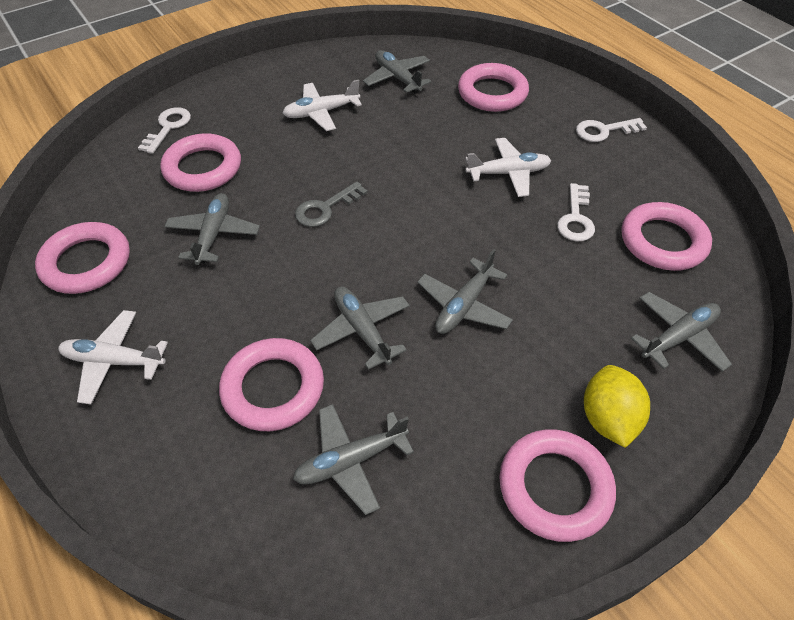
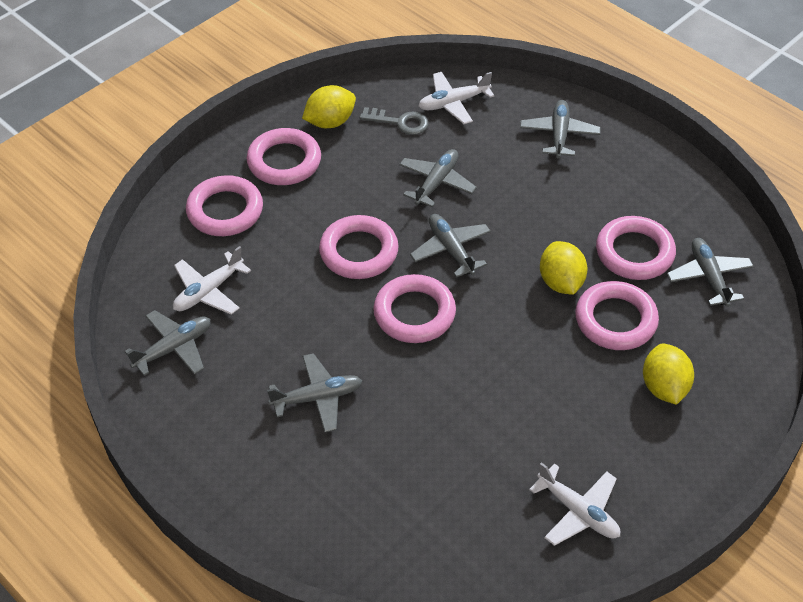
white key: [138,107,191,154] [557,183,595,241] [576,118,647,142] = 3 -> none = 0
yellow lemon: [584,365,650,448] = 1 -> [302,85,356,128] [540,241,588,295] [643,344,694,405] = 3

